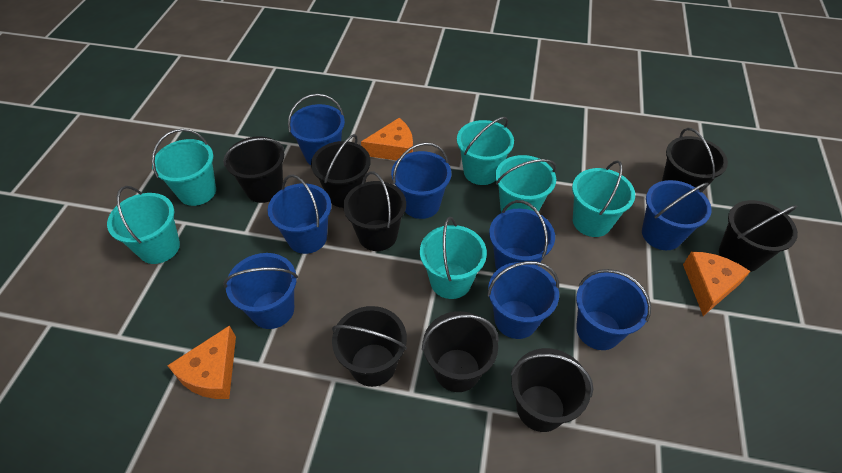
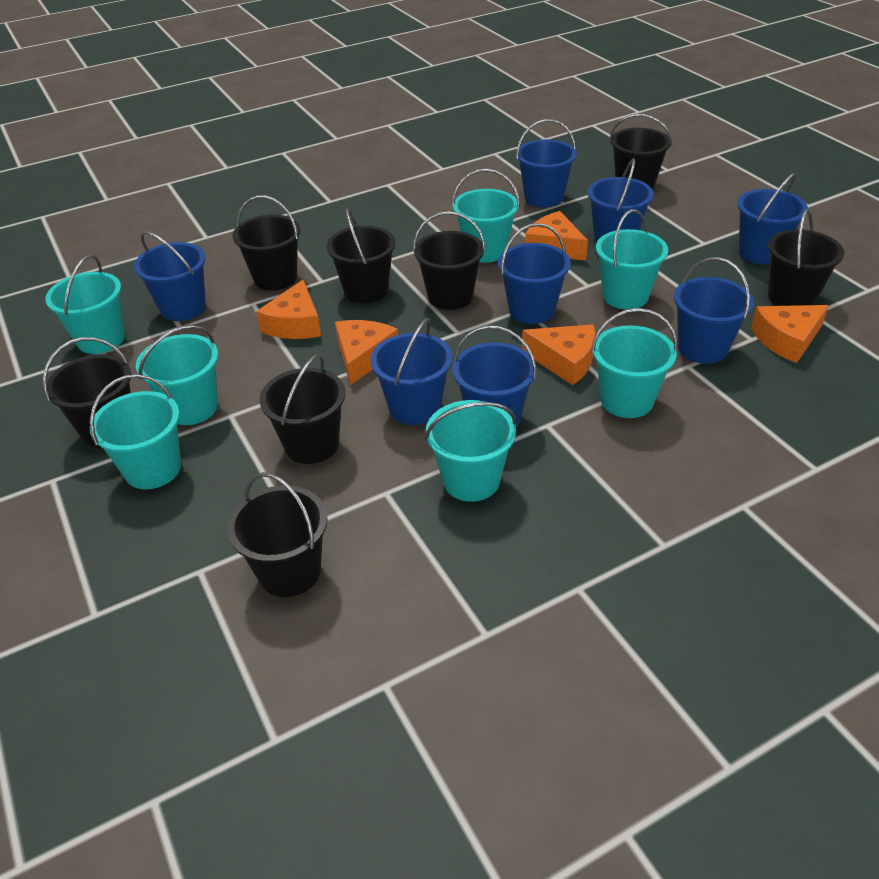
orange cheese: [167,325,236,399] [361,118,413,161] [683,252,751,316] = 3 -> [256,280,321,339] [335,320,398,385] [522,324,595,385] [525,211,588,261] [751,305,829,363] = 5
turquoise bucket: [107,186,180,264] [152,129,216,206] [420,217,487,299] [457,117,514,185] [495,155,556,212] [572,160,635,237] = 6 -> [45,254,125,354] [90,374,181,489] [136,325,218,425] [425,400,516,502] [452,169,520,263] [591,308,678,418] [596,209,668,309] = 7

